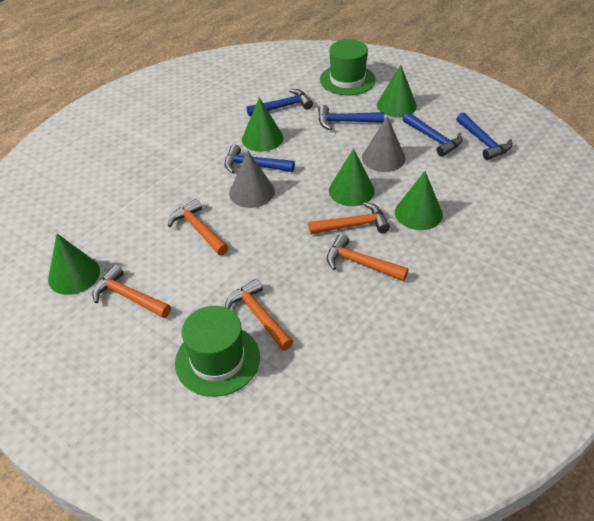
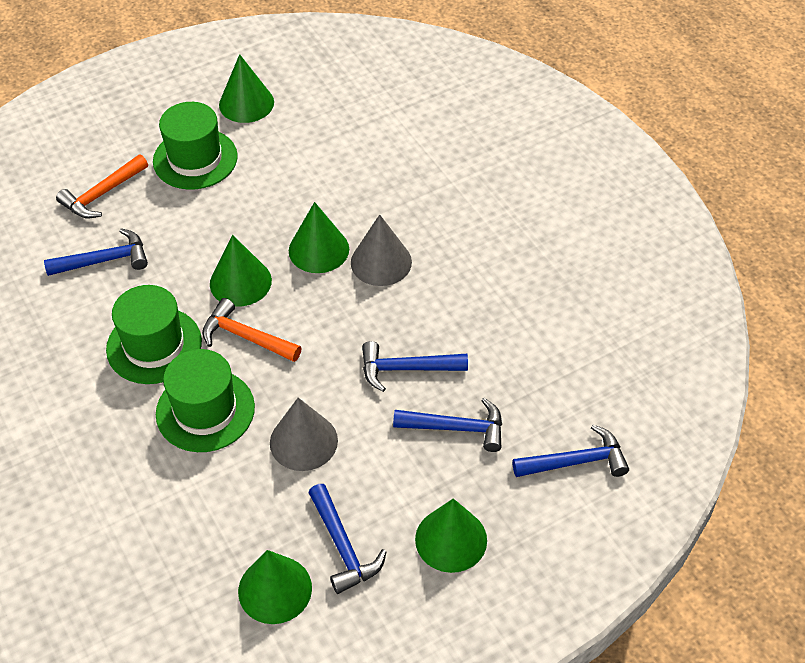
green hat: [175,306,260,397] [320,39,376,96] = 2 -> [106,285,202,384] [153,102,238,190] [156,349,255,452] = 3
orange hammer: [92,265,171,318] [168,199,228,255] [225,279,293,351] [308,202,390,234] [327,234,409,281] = 5 -> [56,154,148,218] [202,298,302,362] = 2

